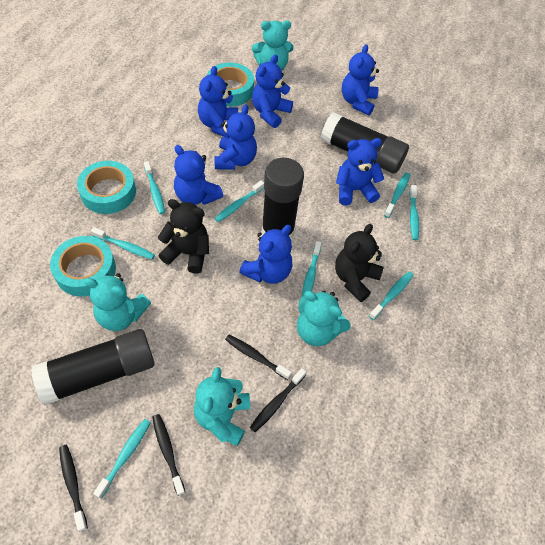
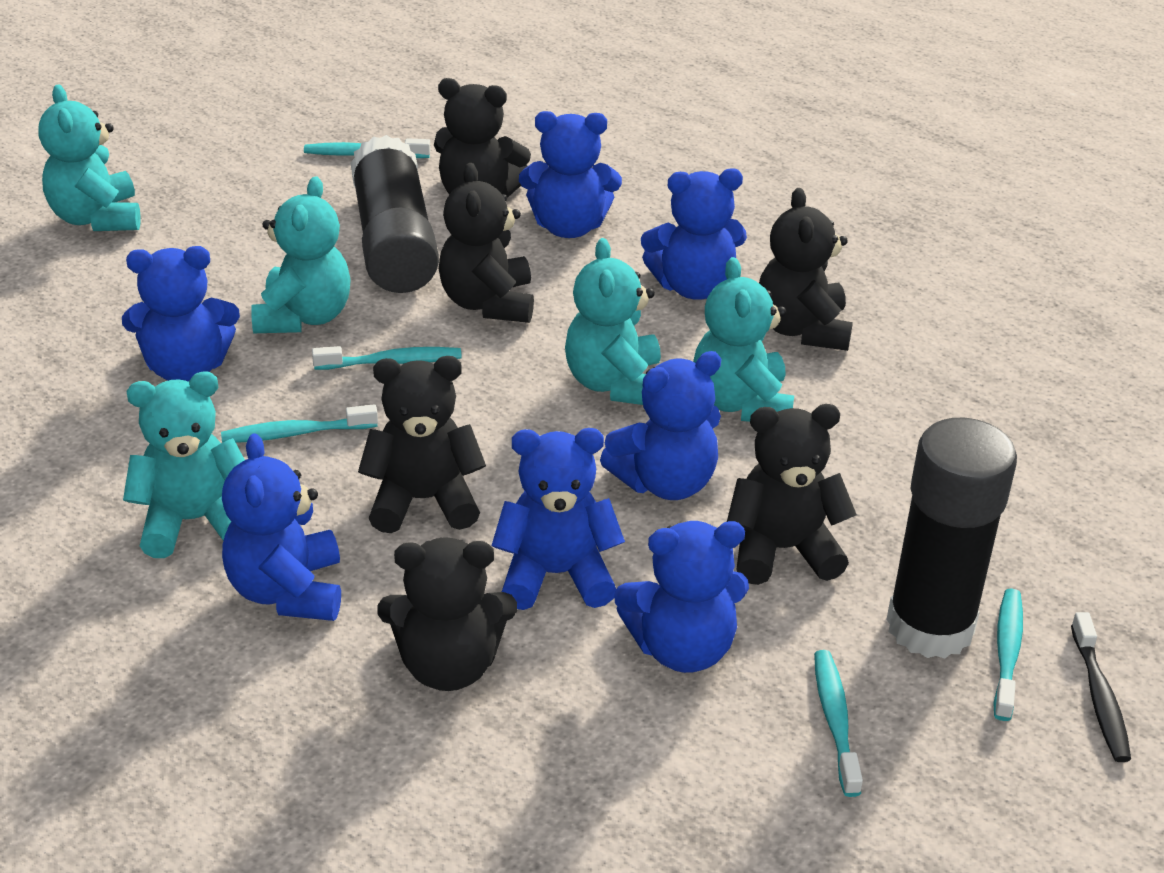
black glue stick: [31,329,155,405] [261,158,304,239] [321,112,409,174] = 3 -> [350,135,439,293] [886,418,1017,659] = 2
black teddy bear: [158,199,209,274] [335,224,384,302] = 2 -> [358,356,486,533] [378,537,517,691] [434,78,531,198] [439,163,534,323] [727,404,857,585] [759,188,853,351] = 6
black toothbrush: [59,445,88,532] [152,414,185,496] [225,335,292,380] [250,368,306,432] = 4 -> [1071,612,1131,762] = 1
turquoise tape: [50,236,116,297] [77,161,136,214] [207,63,254,106] = 3 -> none = 0
turquoise teddy bear: [84,273,151,331] [194,367,250,446] [252,20,294,71] [297,291,351,346] = 4 -> [38,84,141,231] [123,371,245,558] [251,176,351,333] [565,238,661,405] [693,257,794,422] = 5
turquoise toothbrush: [91,227,155,259] [93,419,151,499] [144,161,165,214] [215,180,264,222] [302,241,322,297] [369,272,414,320] [384,173,410,218] [409,185,419,240] = 8 -> [221,404,378,443] [304,139,431,158] [312,346,462,370] [814,650,863,797] [993,589,1023,721] = 5

